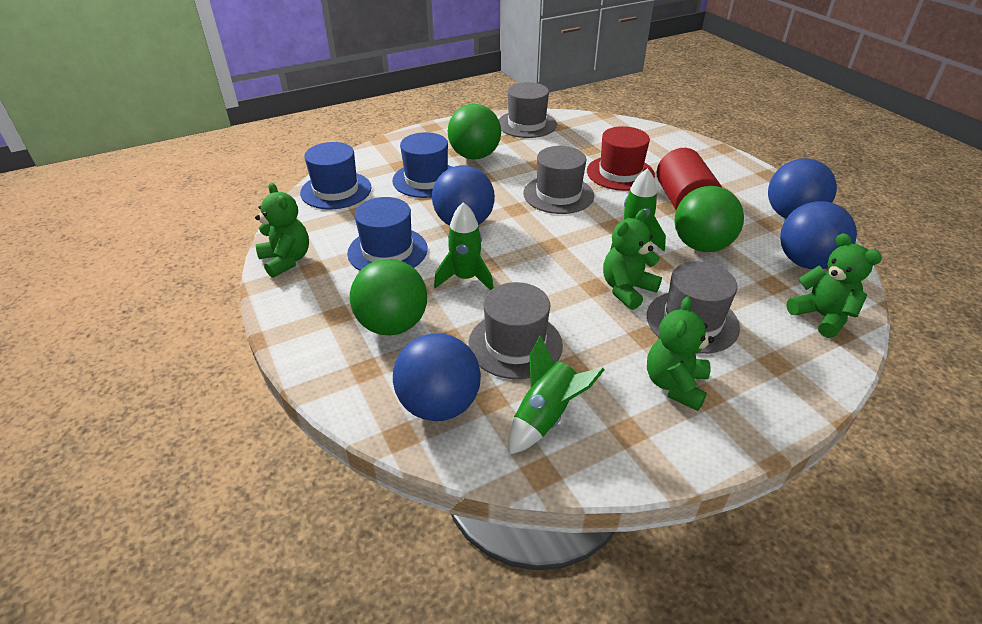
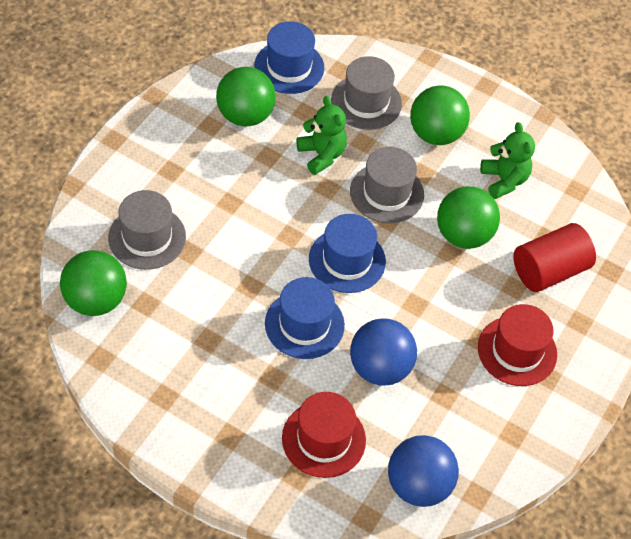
blue ball: [393,333,481,421] [432,165,495,225] [768,158,837,218] [780,201,857,269] = 4 -> [350,318,417,385] [388,435,459,507] = 2
green ball: [350,259,427,336] [448,104,501,160] [674,186,744,252] = 3 -> [60,250,127,316] [216,67,276,127] [410,85,470,145] [437,186,500,249] = 4
green rocket: [434,202,494,290] [508,335,604,455] [610,168,666,251] = 3 -> none = 0
green teddy bear: [255,182,309,278] [603,210,662,310] [647,296,714,411] [786,233,882,338] = 4 -> [296,96,347,175] [480,122,535,199] = 2
grey hat: [468,282,563,379] [498,82,557,138] [523,146,594,214] [647,261,740,354] = 4 -> [108,190,186,270] [331,56,402,130] [350,147,424,223] = 3
red hat: [587,126,655,191] = 1 -> [282,392,366,478] [478,304,557,386] = 2

